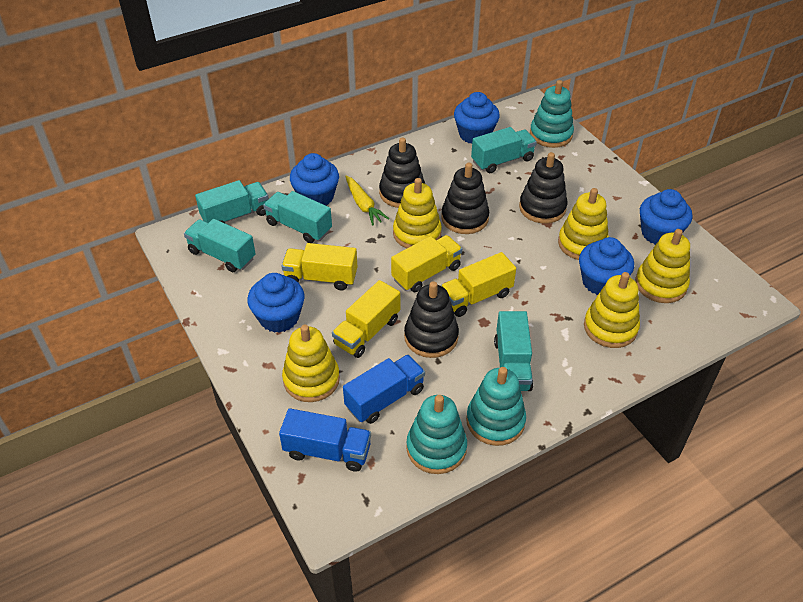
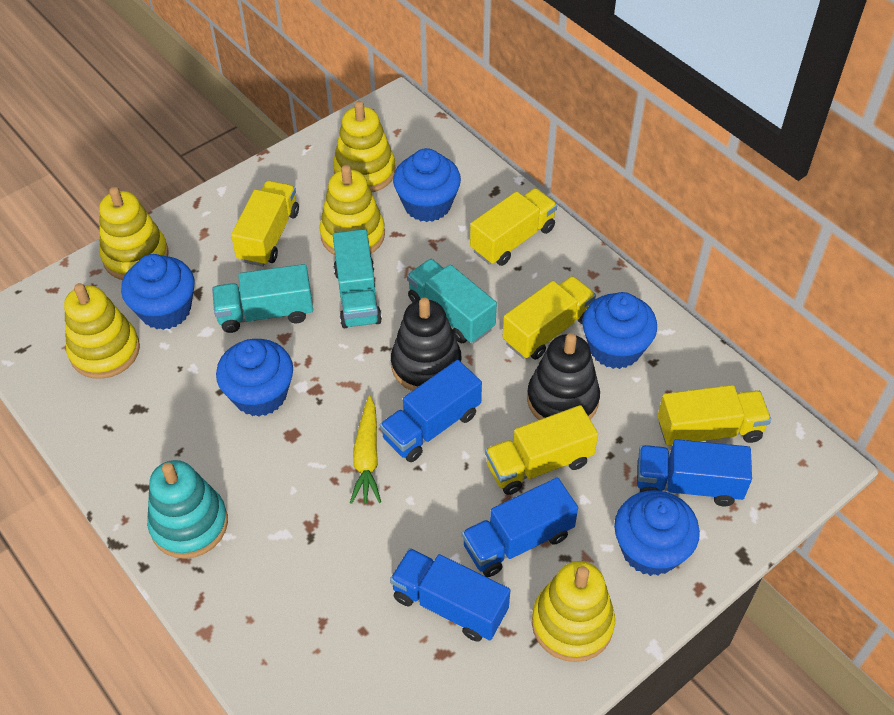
black stacking toy: [379,138,425,208] [404,281,459,358] [441,162,489,234] [519,152,568,224] = 4 -> [391,298,462,391] [527,333,600,420] = 2
blue truck: [279,408,371,472] [343,355,425,424] = 2 -> [380,360,482,462] [390,548,510,642] [462,477,578,577] [637,439,752,506] = 4
turquoise stacking toy: [406,395,467,474] [466,367,526,446] [530,80,574,148] = 3 -> [147,460,228,559] = 1
turquoise truck: [184,219,256,272] [195,180,269,223] [263,191,332,243] [471,127,537,173] [494,311,533,391] = 5 -> [212,264,313,333] [333,229,382,328] [407,259,497,343] = 3
yellow truck: [281,243,357,290] [332,280,400,358] [391,235,462,292] [440,252,516,317] = 4 -> [231,181,299,266] [470,188,557,266] [485,405,598,495] [503,276,596,360] [658,385,771,445] = 5

